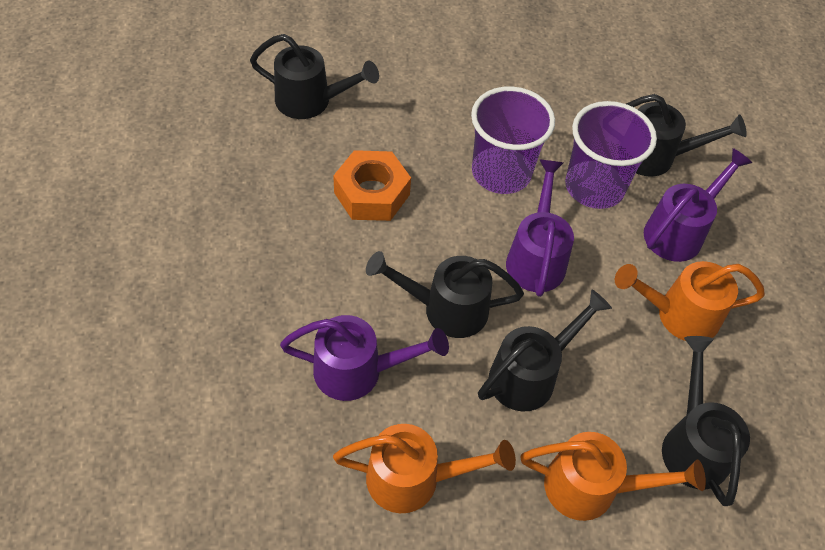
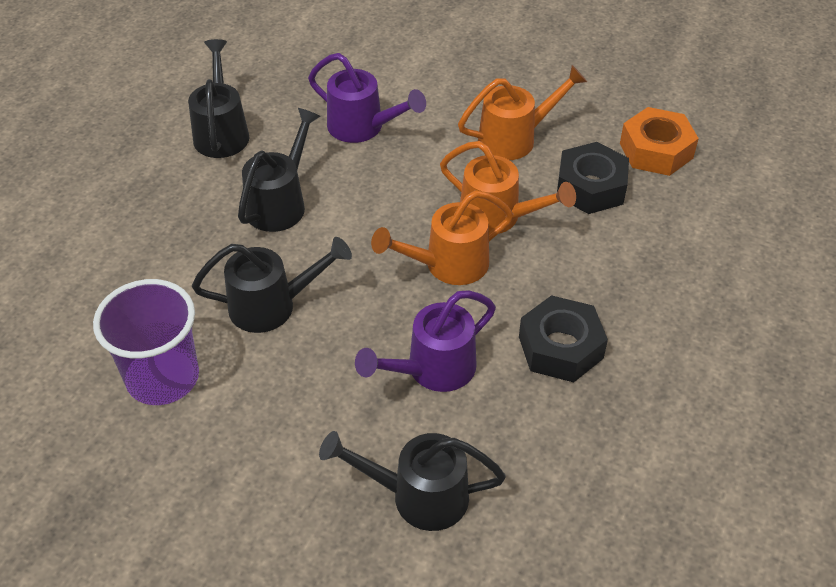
black nut: none = 0 -> [519,295,608,382] [557,142,629,214] = 2
black watering can: [250,34,379,119] [366,251,524,338] [478,289,612,412] [626,94,747,177] [662,336,750,506] = 5 -> [188,39,249,158] [192,237,352,333] [238,108,320,232] [319,431,506,531] = 4
purple cup: [471,86,555,194] [565,101,657,209] = 2 -> [93,279,199,405] = 1
purple watering can: [280,315,449,401] [506,160,574,297] [644,148,753,262] = 3 -> [308,53,426,143] [355,290,496,392] = 2

